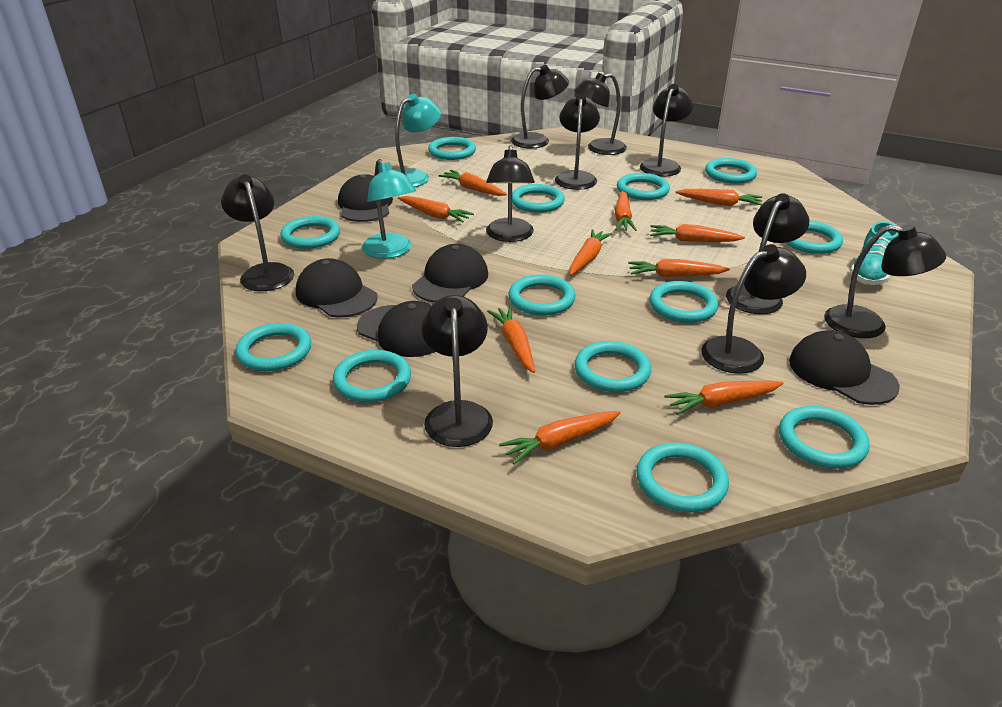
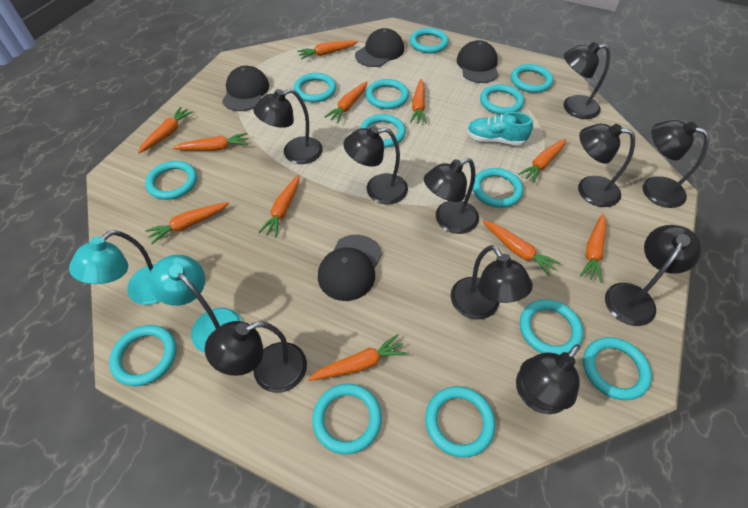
black cap: [296,258,378,318] [338,174,393,222] [357,301,435,357] [412,244,488,303] [789,330,900,405] = 5 -> [222,66,269,111] [318,235,382,301] [355,28,404,67] [457,40,499,83] = 4
orange carrot: [398,196,474,222] [438,170,507,196] [487,306,535,373] [499,411,621,464] [569,229,612,275] [615,191,637,231] [628,259,730,277] [650,224,745,242] [664,381,783,415] [675,189,762,206] = 10 -> [138,107,193,153] [145,202,229,244] [172,133,248,151] [258,175,299,237] [297,41,358,59] [308,334,407,381] [325,81,368,123] [410,79,427,124] [482,220,561,276] [518,138,566,183] [580,214,606,283] = 11

